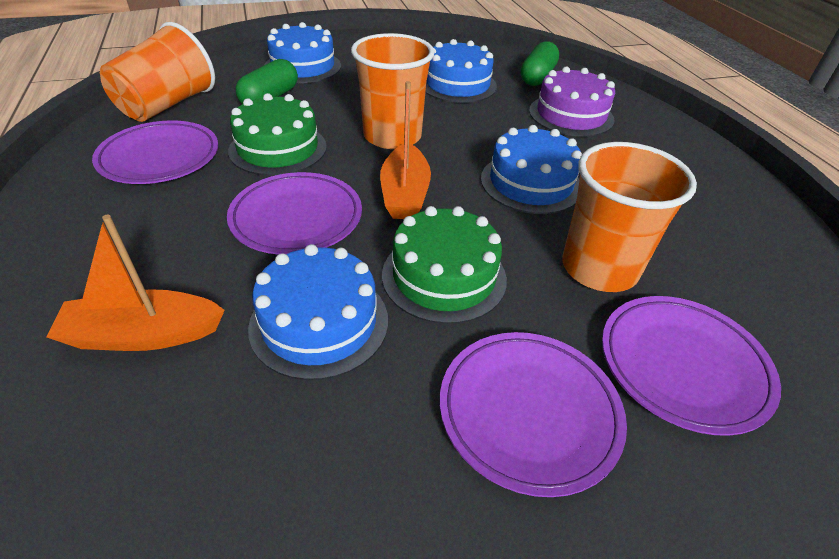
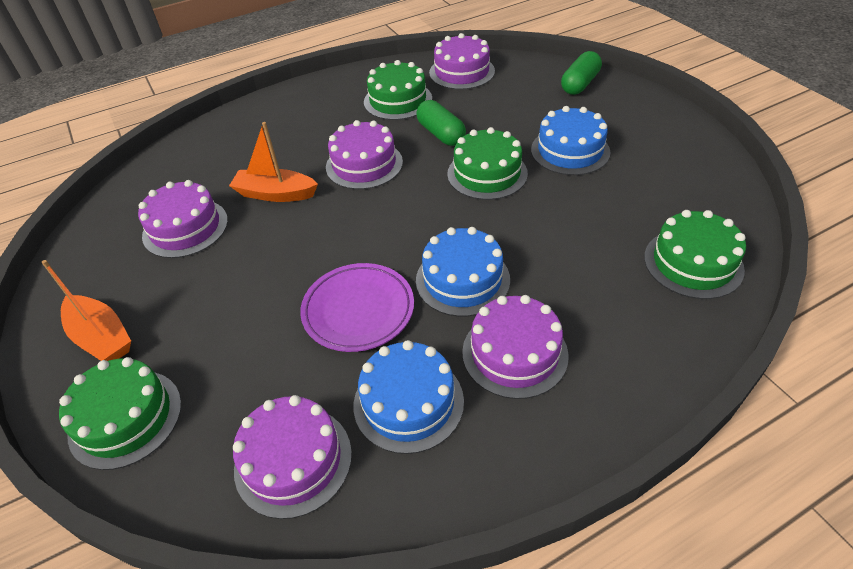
blue cake: [248,244,388,380] [265,22,341,83] [425,39,497,103] [481,125,582,214] = 4 -> [354,340,464,454] [416,227,510,317] [531,106,611,175] = 3
green cake: [228,93,327,176] [382,206,507,324] = 2 -> [59,357,181,470] [364,60,432,120] [447,127,528,200] [644,210,746,299] = 4
orange cup: [100,22,215,122] [351,33,434,149] [562,142,697,292] = 3 -> none = 0
purple cake: [529,66,615,137] = 1 -> [138,180,228,258] [233,395,352,519] [326,120,403,189] [429,33,495,90] [462,295,569,399] = 5
purple plate: [92,120,218,184] [227,172,362,254] [440,332,627,497] [602,296,781,436] = 4 -> [300,263,414,352] = 1

